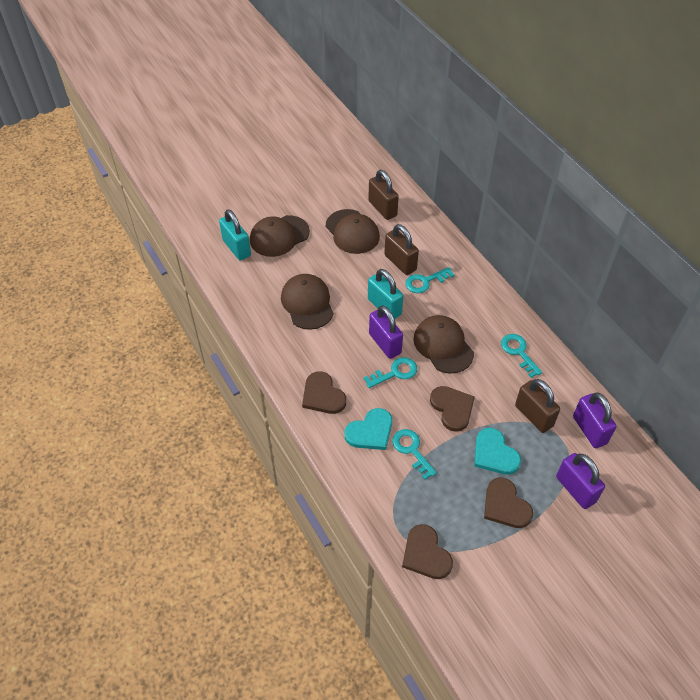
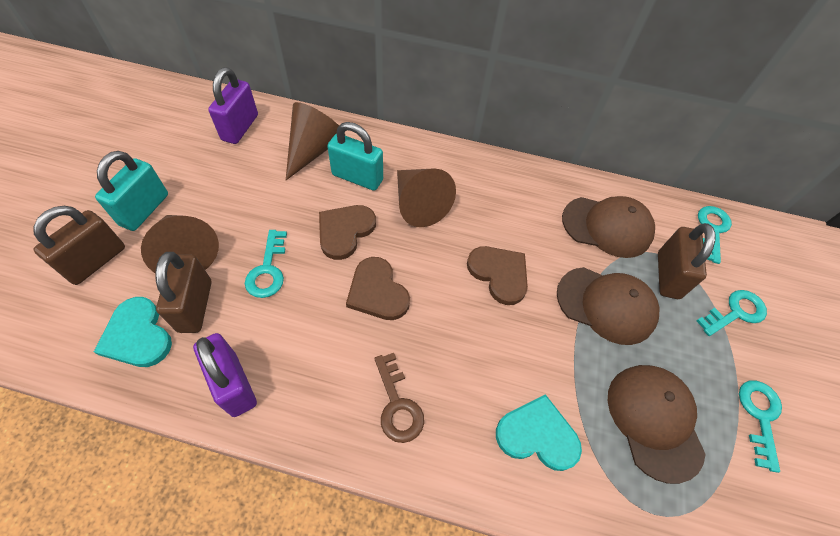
brown cap: [250,215,310,257] [281,274,334,330] [326,209,380,254] [413,315,474,374] = 4 -> [557,267,659,345] [562,196,655,258] [608,365,706,484] = 3
brown cone: none = 0 -> [141,215,219,273] [286,102,339,180] [397,168,456,227] = 3
brown heart: [302,371,346,414] [402,524,453,579] [430,386,475,432] [484,477,533,528] = 4 -> [319,205,376,260] [346,257,410,320] [467,246,528,305] = 3
brown key: none = 0 -> [374,353,424,443] = 1
purple padlock: [369,305,403,359] [556,453,605,509] [573,393,616,448] = 3 -> [193,333,257,417] [208,67,258,144] = 2

